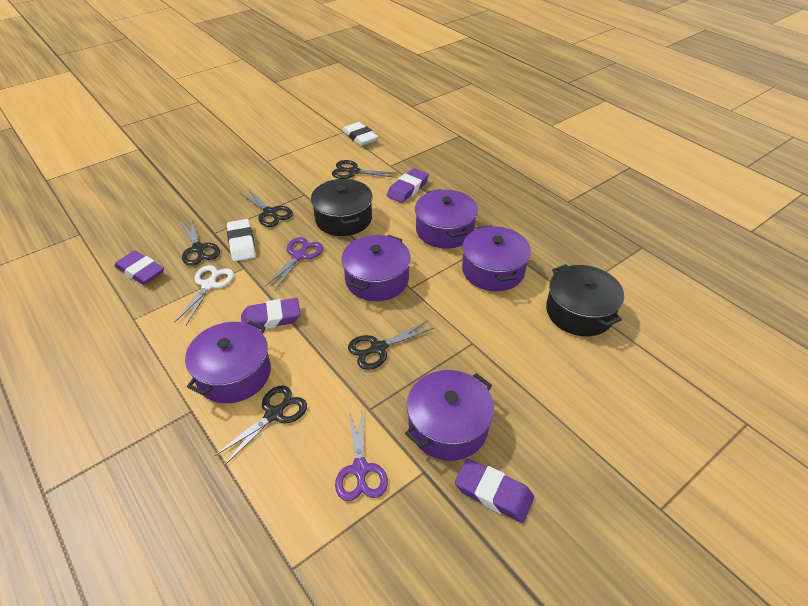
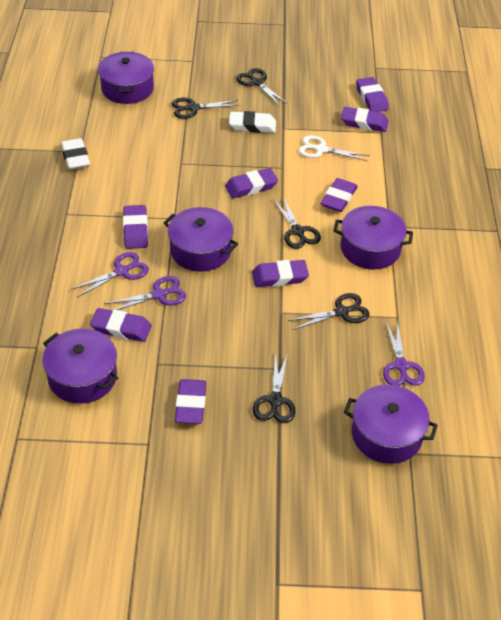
black pot: [311,179,373,236] [546,264,624,336] = 2 -> none = 0
purple eraser: [115,251,164,285] [241,298,301,329] [387,168,429,203] [455,459,534,523] = 4 -> [90,308,152,342] [123,205,148,249] [175,379,206,424] [225,168,278,198] [252,260,309,287] [320,178,358,212] [341,107,389,132] [356,77,389,112] = 8
purple scissors: [265,237,323,290] [335,406,388,501] = 2 -> [71,252,149,297] [104,276,186,311] [383,321,425,386] = 3

